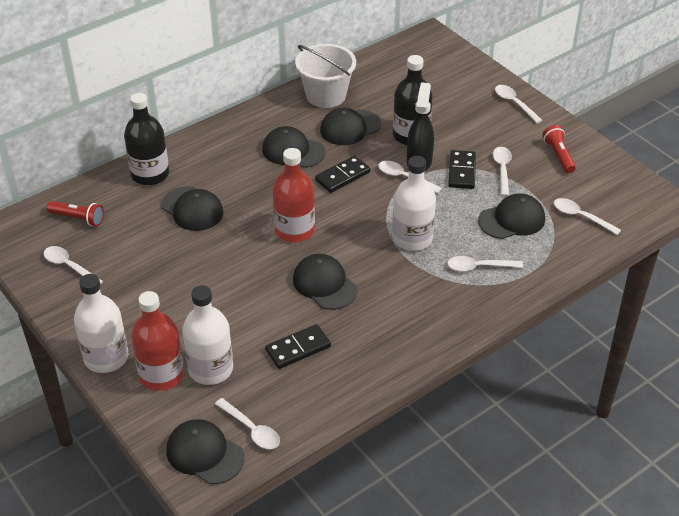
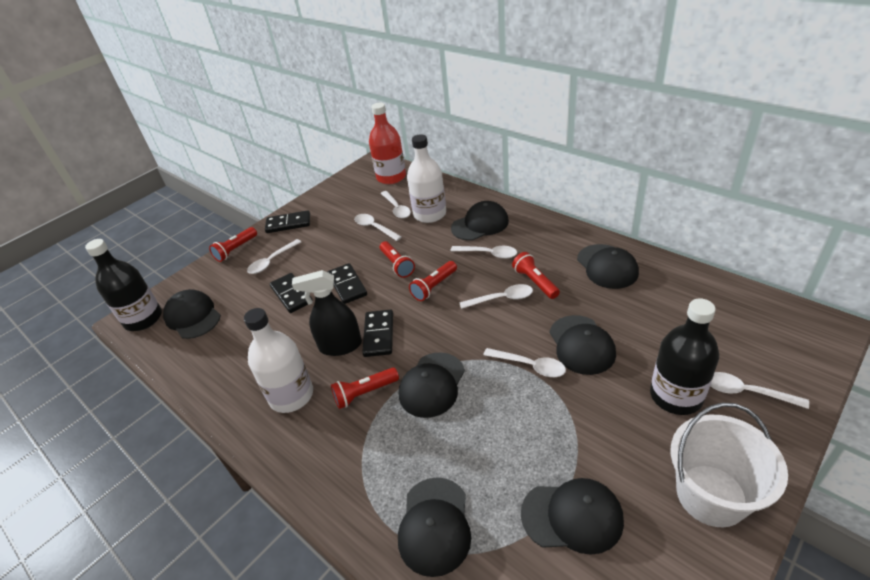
black cap: [161,187,224,231] [166,419,244,484] [262,126,325,168] [293,254,358,310] [320,108,381,145] [478,193,545,239] = 6 -> [163,289,221,339] [398,477,471,577] [399,352,465,418] [451,201,509,241] [521,478,624,555] [549,315,616,375] [577,244,639,289] = 7
black domino: [265,324,331,369] [315,156,370,193] [448,150,476,189] = 3 -> [265,210,310,233] [270,273,313,313] [328,263,367,304] [362,310,393,357] = 4
red bottle: [131,291,184,391] [273,148,315,243] = 2 -> [369,103,406,184] = 1
red flashlight: [47,201,104,226] [542,125,576,173] = 2 -> [209,227,257,262] [331,367,399,409] [380,241,415,278] [409,261,457,301] [512,252,560,299] = 5
white bottle: [74,274,128,373] [182,285,233,385] [392,156,436,251] = 3 -> [244,308,313,413] [407,134,446,223] = 2

